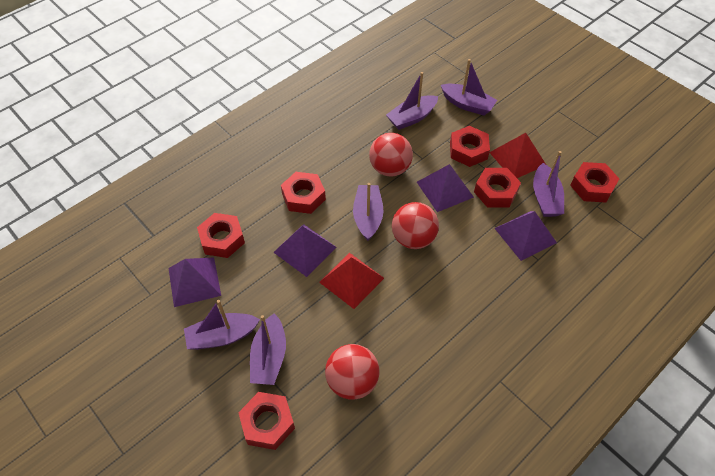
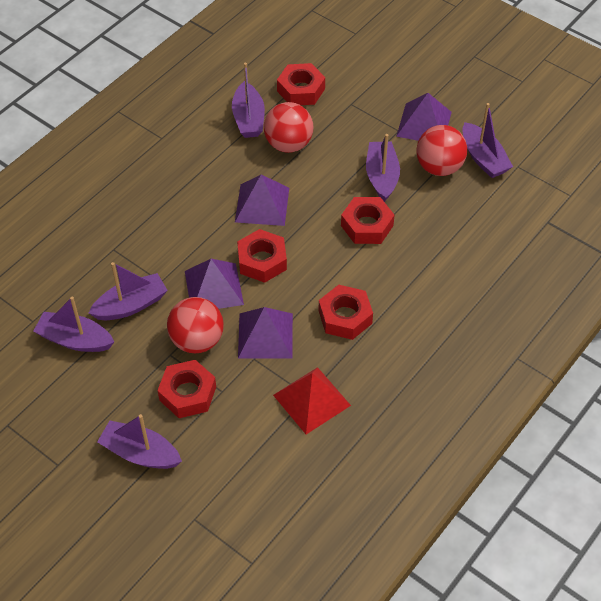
red nut: [197,213,245,258] [238,392,295,450] [281,172,326,214] [450,126,490,167] [474,168,521,207] [570,162,619,203] = 6 -> [157,360,216,418] [237,229,287,283] [277,63,325,105] [319,285,373,340] [341,197,395,244] = 5
red pyramid: [319,253,384,309] [489,133,546,178] = 2 -> [273,367,351,434] = 1

